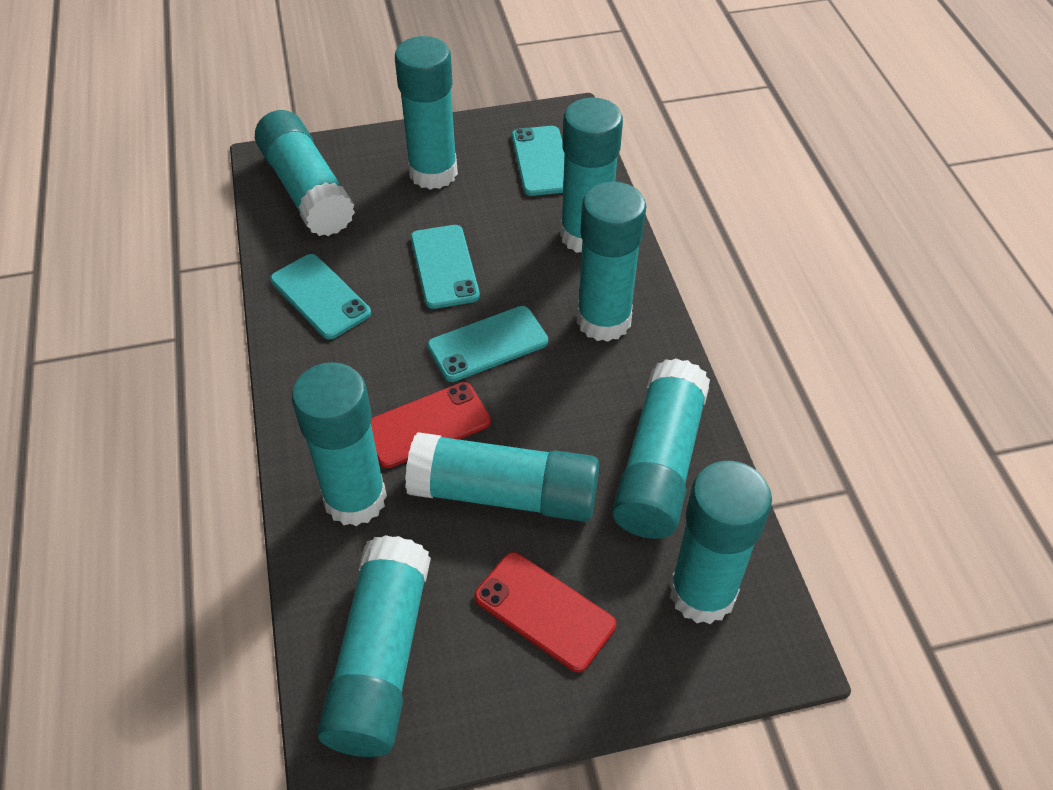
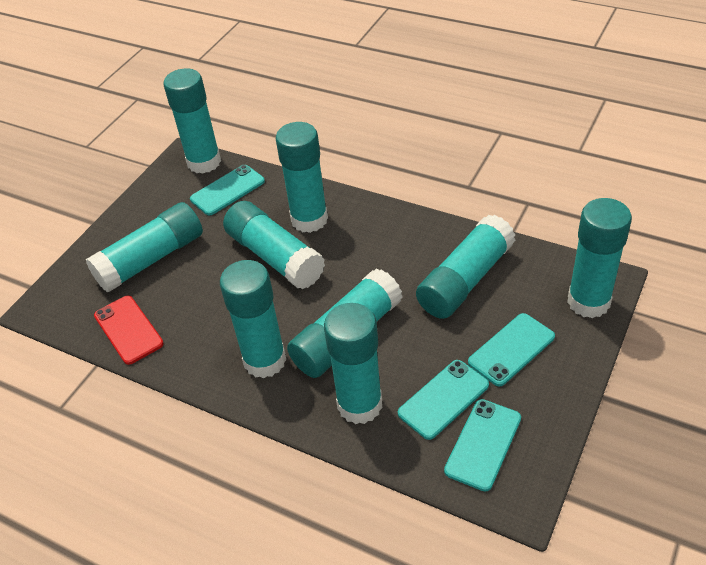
red phone: [371,382,491,468] [474,552,616,672] = 2 -> [94,295,164,365] = 1

